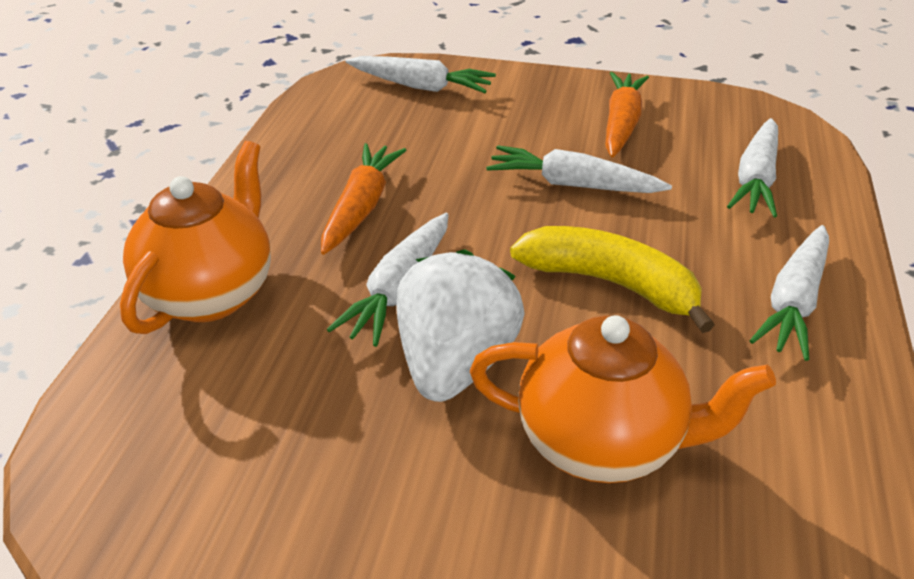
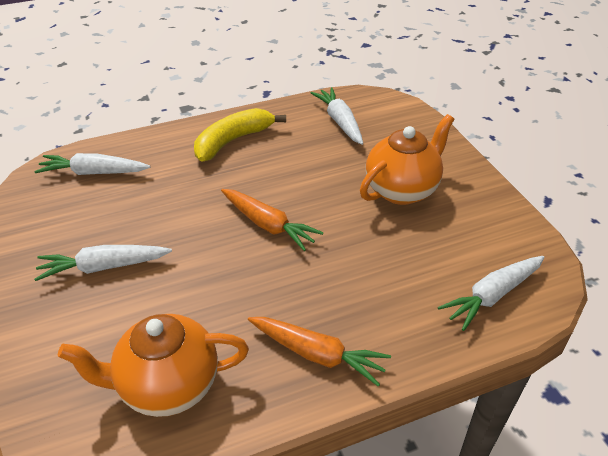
white carrot: [327,213,448,347] [346,56,496,93] [486,145,672,193] [727,118,778,218] [749,225,829,361] = 5 -> [34,153,150,175] [34,245,172,281] [310,87,363,145] [438,256,544,331] = 4
white strawberry: [396,250,525,402] = 1 -> none = 0

